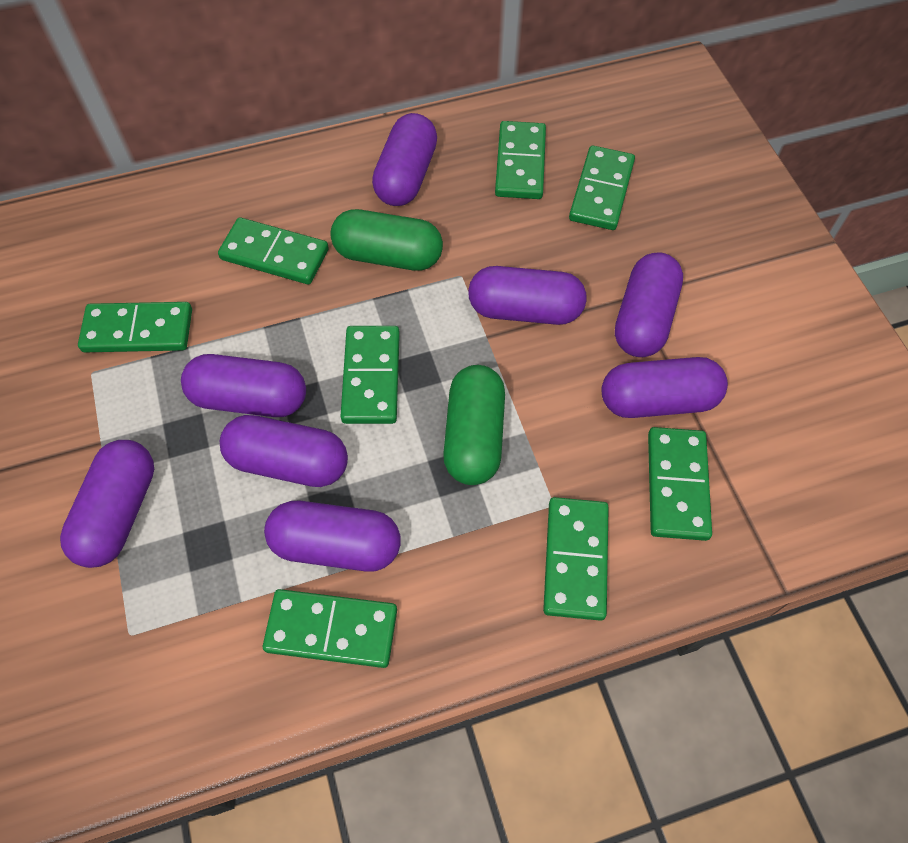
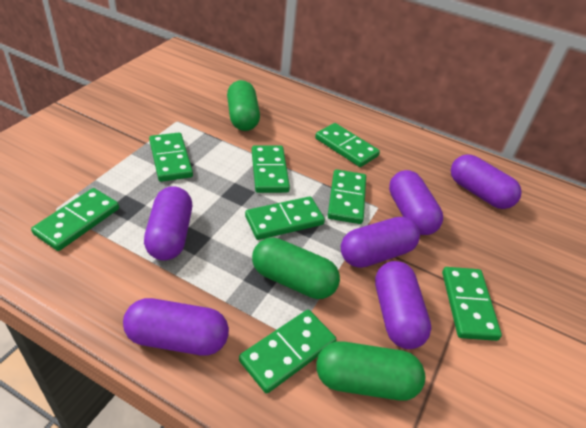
green capsule: [331,209,443,271] [443,365,505,485] = 2 -> [227,80,260,131] [252,238,340,299] [316,341,425,401] = 3
purple capsule: [60,440,154,568] [181,354,306,417] [220,415,348,487] [264,501,401,572] [372,113,437,206] [468,266,586,325] [602,357,728,418] [615,252,683,357] = 8 -> [123,298,229,356] [144,186,192,260] [341,217,420,268] [375,261,431,349] [389,170,443,235] [451,154,522,209] = 6

